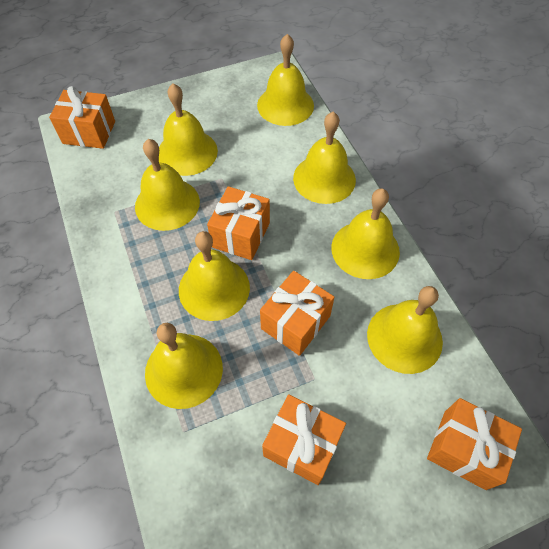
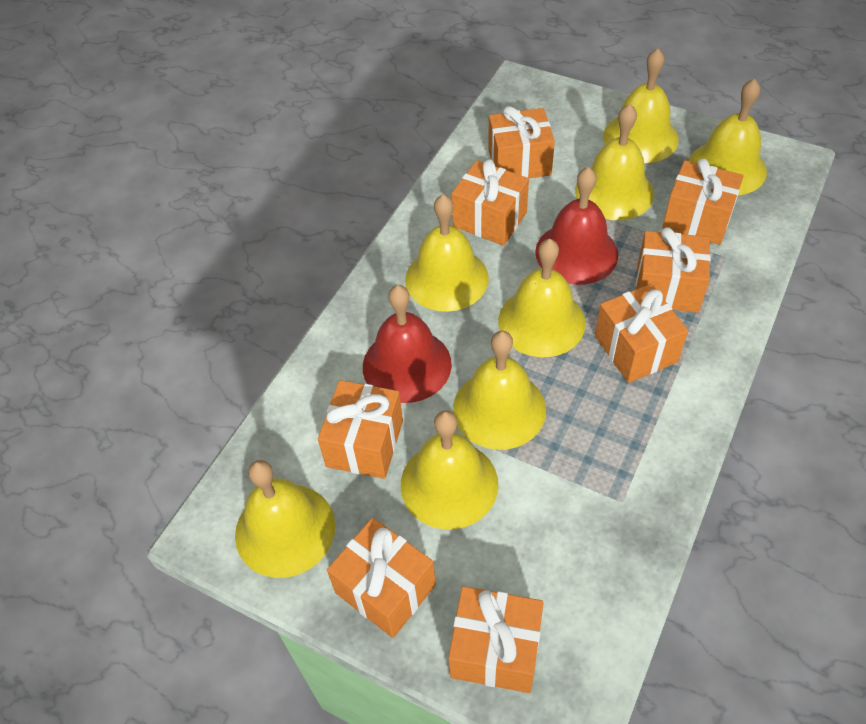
orange gift: [49,86,115,149] [207,186,270,260] [260,271,334,356] [262,394,346,485] [427,398,522,490] = 5 -> [318,380,403,479] [327,517,436,638] [448,586,544,693] [452,159,529,246] [488,106,555,178] [595,284,688,383] [636,227,711,312] [662,158,744,245] = 8
red bell: none = 0 -> [363,285,452,403] [535,167,618,285] = 2

